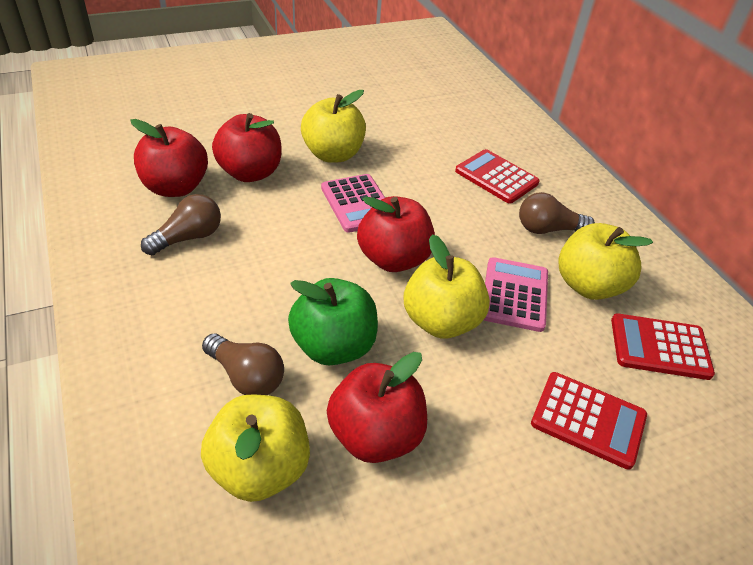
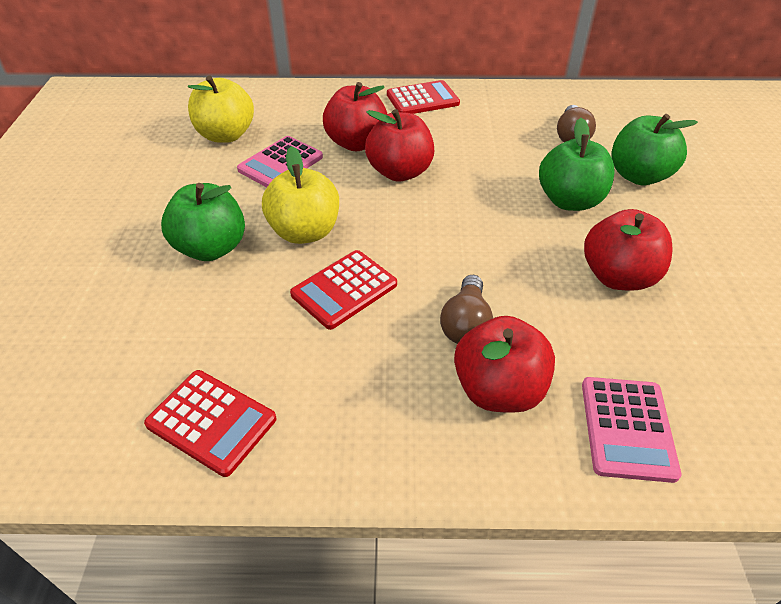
brown light bulb: [141,194,221,255] [202,334,284,395] [519,192,595,234] = 3 -> [440,275,493,344] [557,105,596,142] = 2
green apple: [288,278,378,365] = 1 -> [161,183,245,261] [539,118,615,211] [612,114,698,185] = 3
yellow apple: [201,394,310,502] [301,90,366,163] [404,234,490,338] [558,223,653,300] = 4 -> [188,76,254,143] [262,146,339,244] = 2

